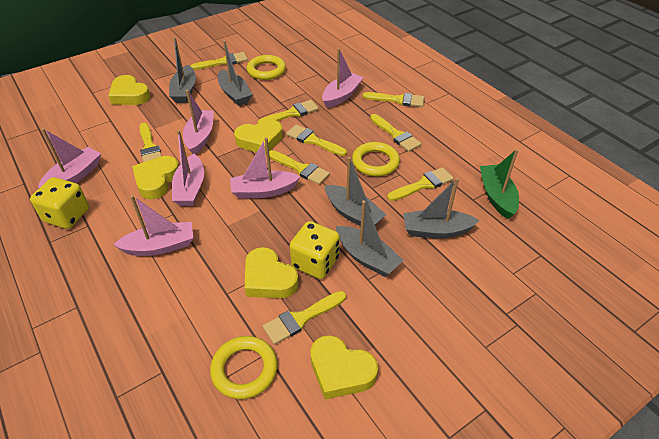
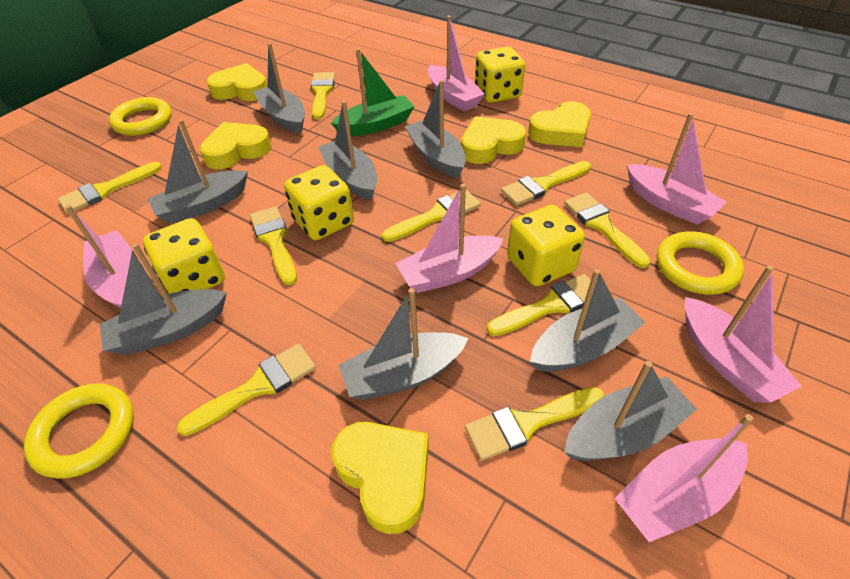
grey boat: [169,37,196,103] [218,41,252,106] [325,157,386,226] [336,200,403,277] [403,178,480,238] = 5 -> [99,243,227,355] [147,119,248,224] [253,43,305,134] [318,101,377,200] [339,288,469,400] [405,80,466,178] [530,269,646,372] [564,361,697,461] = 8
yellow dice: [30,177,89,229] [290,221,340,279] = 2 -> [143,218,225,294] [284,165,354,241] [475,47,525,103] [507,205,585,286] = 4

